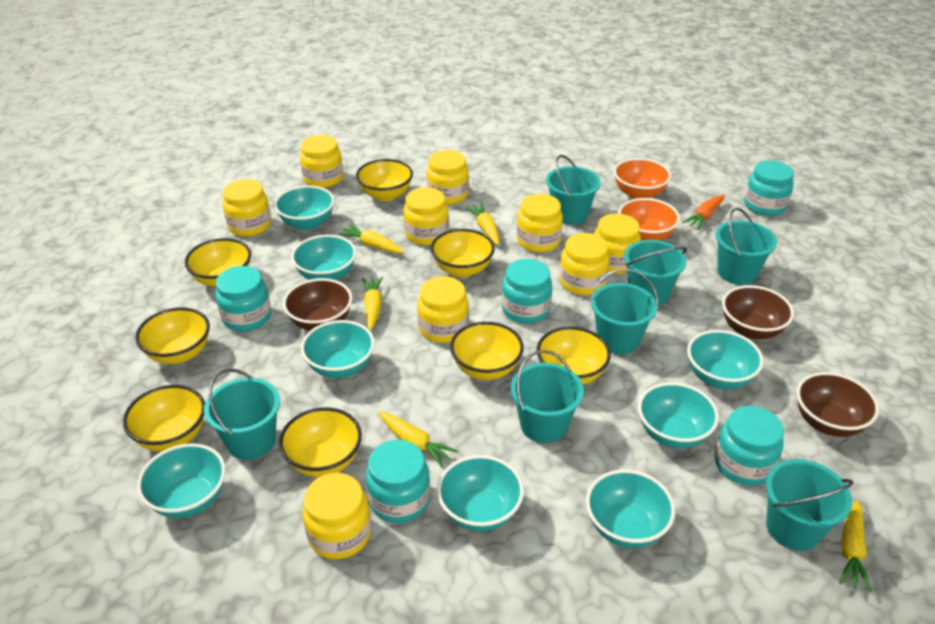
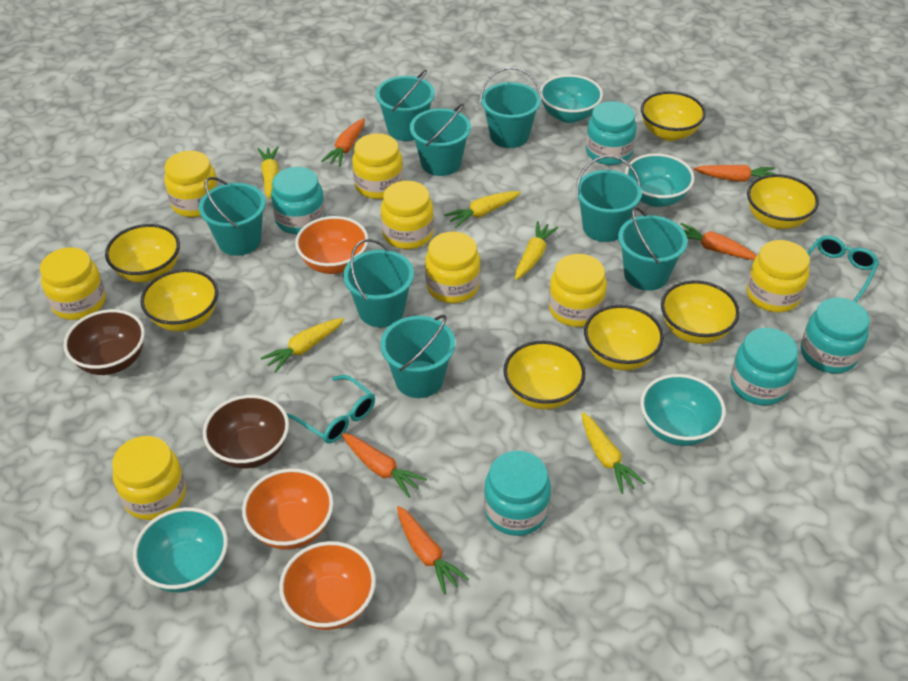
brown bowl: [283,278,353,331] [722,285,794,339] [796,372,879,437] = 3 -> [63,309,145,375] [203,395,289,469] = 2
orange bowl: [614,158,671,199] [618,198,680,241] = 2 -> [242,468,334,550] [279,541,376,630] [295,216,368,274] = 3
orange carrot: [682,195,725,230] = 1 -> [321,118,365,166] [342,433,427,498] [397,506,469,594] [681,223,757,260] [694,165,775,182] = 5
turquoise bowl: [137,443,226,518] [274,185,335,230] [291,235,356,280] [301,320,375,378] [437,455,524,531] [586,470,675,548] [638,382,719,449] [687,330,764,389] = 8 -> [133,507,228,592] [540,74,603,123] [625,153,695,207] [640,374,726,446] = 4
turquoise bucket: [204,369,280,460] [511,350,584,443] [546,155,601,225] [590,269,658,354] [624,240,687,306] [716,208,777,285] [766,459,853,551] = 7 -> [199,177,266,256] [343,239,414,327] [376,70,435,141] [380,315,455,398] [410,104,471,176] [480,67,542,148] [576,156,642,242] [618,207,687,291] = 8
turquoise glasses: none = 0 -> [287,375,375,444] [807,236,879,303] = 2
yellow bowl: [123,385,205,451] [135,308,210,364] [185,238,251,287] [279,407,362,477] [356,159,413,201] [431,229,495,277] [450,322,523,380] [537,327,611,385] = 8 -> [105,224,180,282] [140,269,218,331] [503,341,586,410] [584,305,664,370] [641,91,706,141] [661,280,740,344] [747,174,819,229] = 7
yellow jar: [222,179,271,237] [300,135,343,188] [302,473,371,559] [403,187,449,245] [417,276,469,343] [426,150,469,205] [517,194,563,252] [559,233,610,295] [594,213,641,274] = 9 -> [40,247,106,320] [112,436,186,520] [164,151,219,217] [352,133,403,199] [381,181,434,249] [425,232,480,303] [549,254,607,327] [746,240,810,312] = 8

